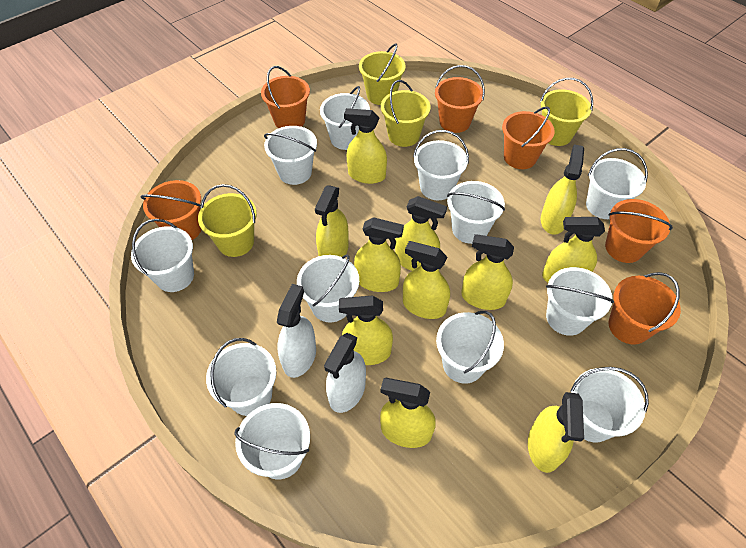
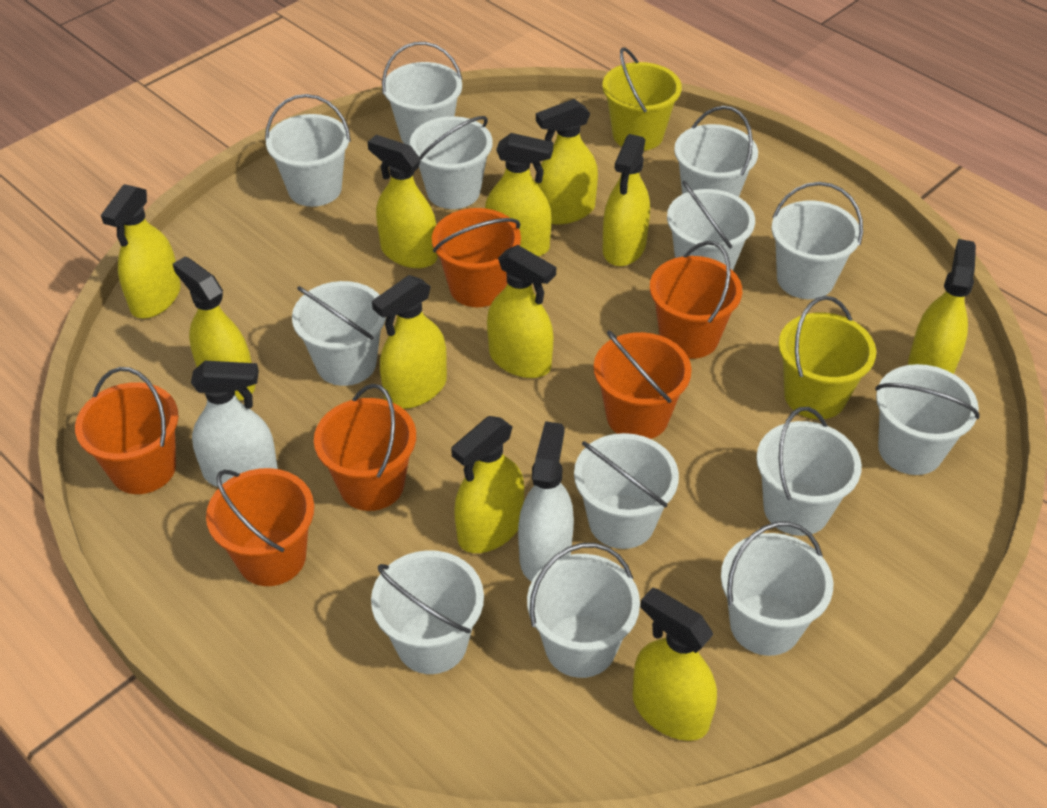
white bucket: [131,219,194,292] [206,338,277,416] [234,403,310,479] [264,126,317,185] [297,254,359,323] [320,86,370,150] [413,130,469,200] [436,311,504,384] [447,181,505,244] [546,267,614,336] [570,367,649,442] [586,148,648,219] = 12 -> [265,94,351,207] [292,281,386,386] [371,550,484,674] [382,42,462,145] [410,116,492,209] [527,543,640,678] [574,433,679,549] [667,181,755,270] [674,106,758,197] [721,521,833,656] [756,407,862,536] [771,182,863,299] [875,364,980,475] = 13
yellow bucket: [198,184,257,257] [359,44,406,105] [381,80,431,147] [540,78,593,146] = 4 -> [602,47,682,151] [779,296,876,419] = 2

